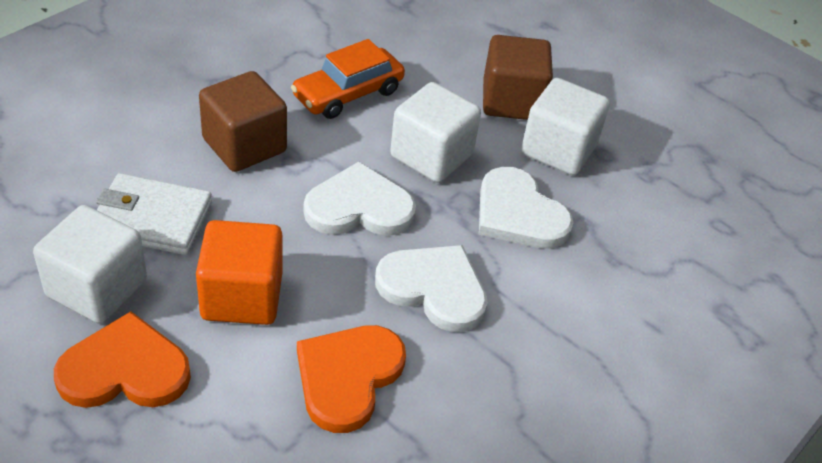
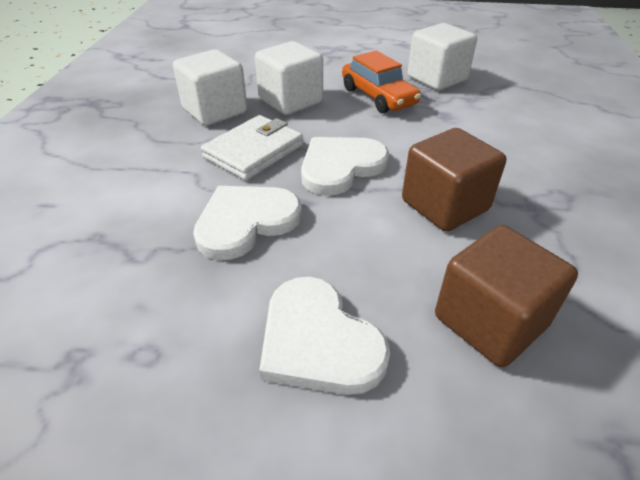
orange cube: [196,220,283,325] = 1 -> none = 0
orange heart: [54,311,191,408] [297,325,406,433] = 2 -> none = 0

